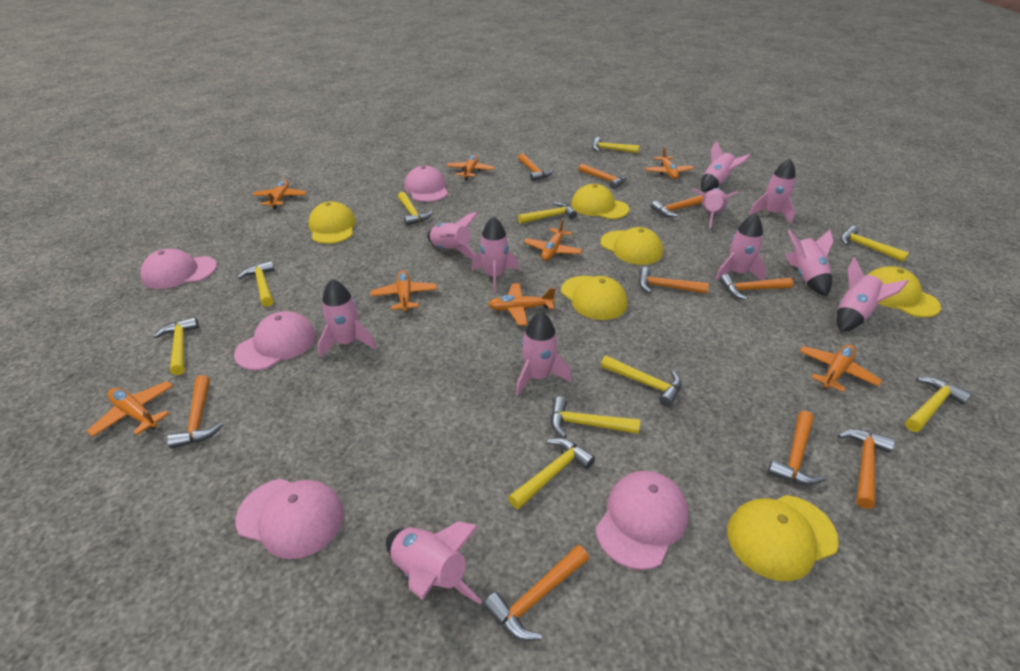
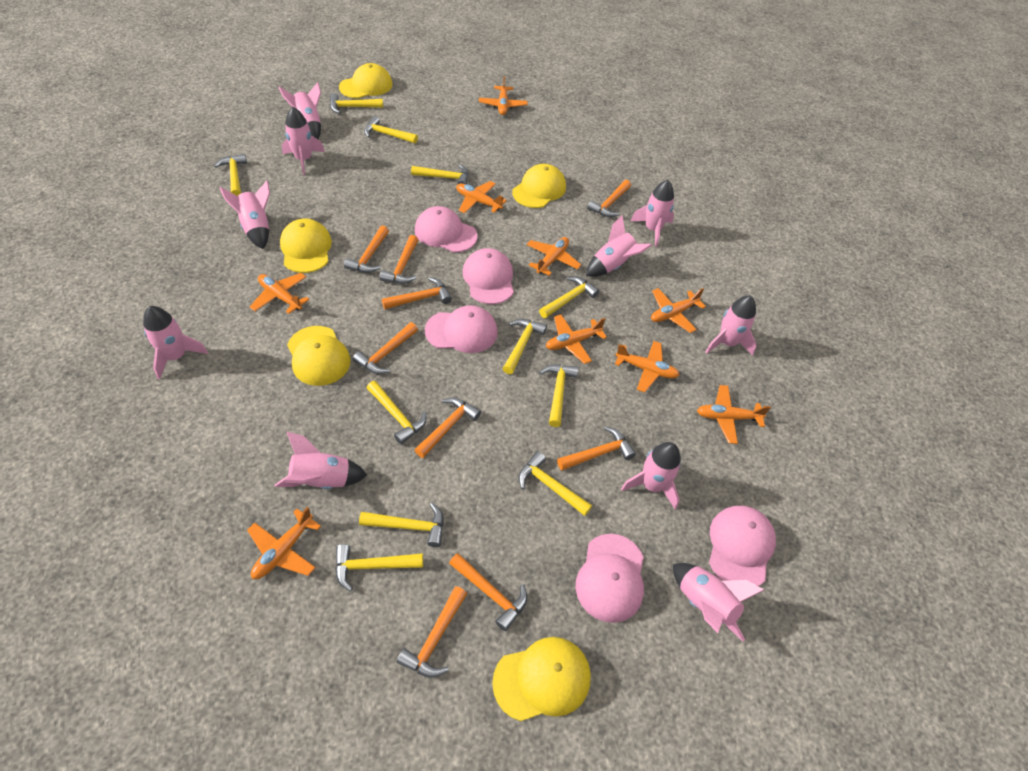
orange plane: [87,381,173,437] [253,180,306,209] [371,270,437,312] [447,155,495,180] [488,283,556,326] [524,218,583,261] [645,147,694,179] [799,345,882,392] = 8 -> [247,507,321,579] [250,273,309,314] [456,181,507,213] [479,76,528,115] [527,237,581,276] [546,315,607,364] [615,341,679,393] [651,288,706,333] [697,385,771,444] = 9
pink rocket: [318,279,376,358] [386,521,482,604] [427,212,478,259] [471,216,518,293] [516,312,572,396] [693,188,739,228] [701,140,751,192] [715,213,767,281] [749,159,796,224] [784,230,833,296] [837,257,908,332] = 11 -> [143,306,208,379] [220,181,270,249] [275,432,367,489] [278,82,321,139] [282,107,325,175] [586,215,652,277] [621,442,681,509] [631,180,674,247] [673,563,764,642] [706,296,757,355] = 10
yellow cap: [308,201,356,244] [561,276,627,320] [571,184,629,219] [600,227,663,265] [727,495,839,581] [867,266,941,318] = 6 -> [280,219,332,273] [287,326,350,386] [339,63,392,99] [492,637,591,721] [512,164,566,208] = 5
yellow hammer: [153,317,199,375] [238,261,275,307] [398,192,433,226] [508,438,595,510] [518,202,577,224] [551,397,640,438] [592,137,640,153] [601,355,682,407] [840,226,909,262] [905,377,972,432] = 10 -> [214,154,247,196] [330,93,383,114] [335,544,423,591] [359,503,444,547] [364,116,418,144] [367,381,426,444] [411,164,468,184] [502,319,547,374] [519,451,592,516] [539,277,599,318] [539,365,579,427] = 11

